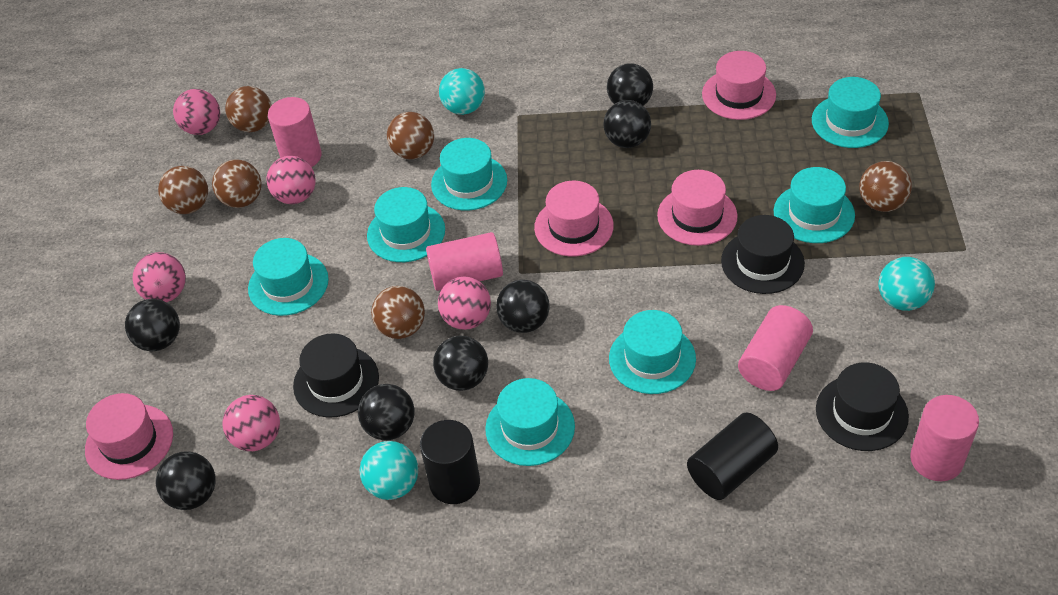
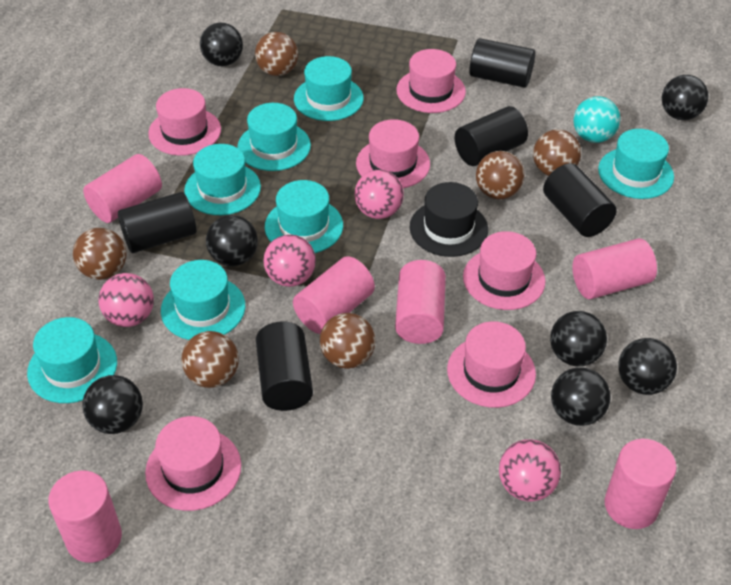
black cylinder: [420,420,480,504] [687,413,778,500] = 2 -> [118,192,197,253] [256,321,313,411] [455,106,528,166] [469,38,535,88] [543,163,617,237] = 5
black hat: [293,334,379,418] [721,215,805,294] [816,362,909,451] = 3 -> [410,182,488,257] = 1
pink ball: [133,252,186,302] [173,89,220,135] [222,395,280,451] [267,156,316,204] [438,276,491,330] = 5 -> [99,273,154,327] [263,234,316,287] [355,170,404,219] [499,439,561,501] = 4
pink cylinder: [268,97,322,167] [426,232,503,291] [738,305,813,391] [910,395,979,481] = 4 -> [48,470,122,563] [83,154,162,223] [293,256,375,334] [395,260,446,344] [572,238,657,299] [605,439,677,529] = 6
pink hat: [85,393,173,480] [534,181,614,256] [657,170,738,246] [702,51,776,120] = 4 -> [145,416,241,511] [148,88,221,156] [356,119,430,188] [396,49,466,113] [447,321,536,408] [463,231,545,310] = 6
turquoise ball: [360,441,418,500] [439,68,485,115] [878,257,935,311] = 3 -> [573,96,620,143] = 1

